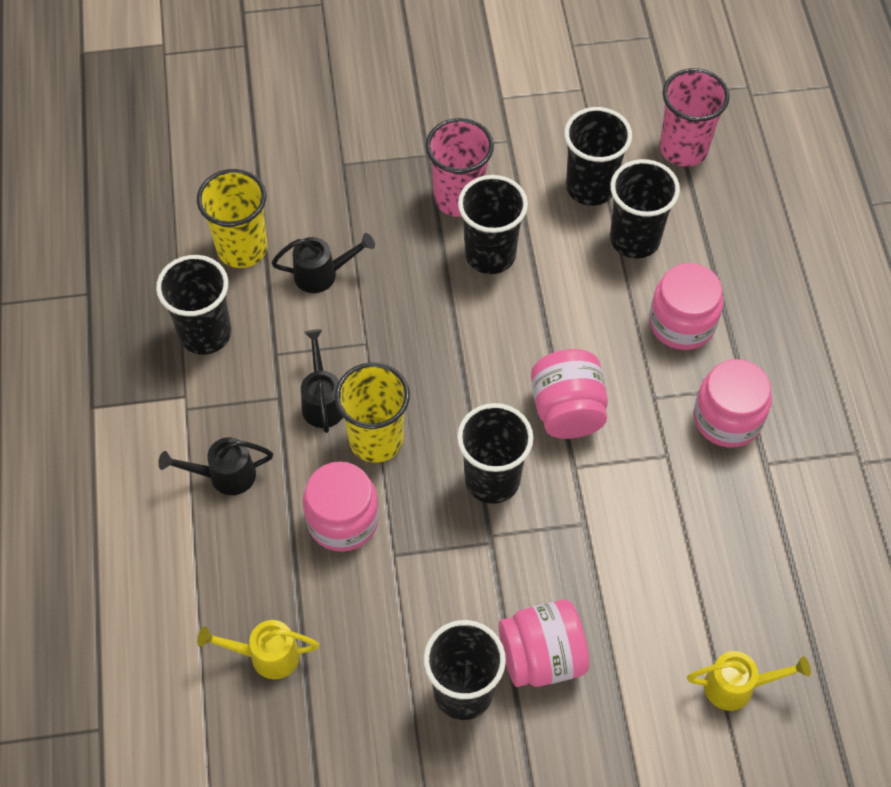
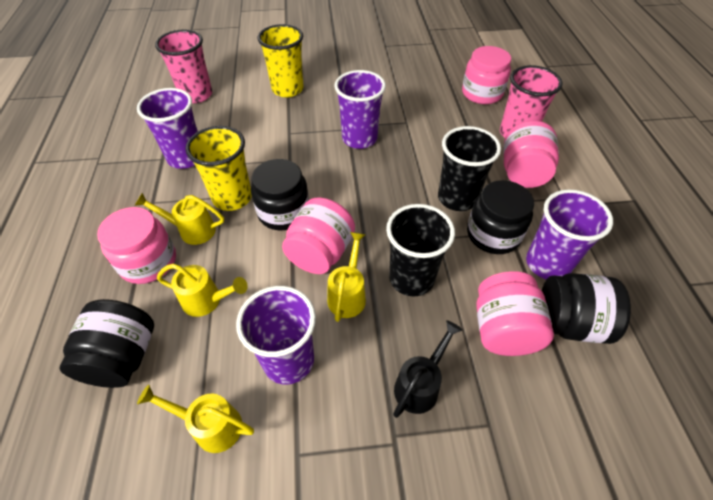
black cup: [156,255,231,355] [423,620,506,720] [457,403,533,504] [458,175,528,274] [564,107,632,206] [610,159,680,258] = 6 -> [386,204,455,297] [438,126,501,211] = 2
black jar: none = 0 -> [60,299,154,388] [251,159,309,230] [467,180,534,254] [542,273,631,344] = 4
black watering can: [158,437,273,495] [271,233,375,293] [301,329,343,433] = 3 -> [393,320,463,418] = 1
purple cup: none = 0 -> [137,88,198,169] [236,286,316,385] [334,70,386,149] [526,189,613,279] = 4
yellow watering can: [197,620,319,679] [687,651,811,711] = 2 -> [134,193,224,245] [137,385,254,453] [157,263,248,317] [327,232,366,322] = 4

